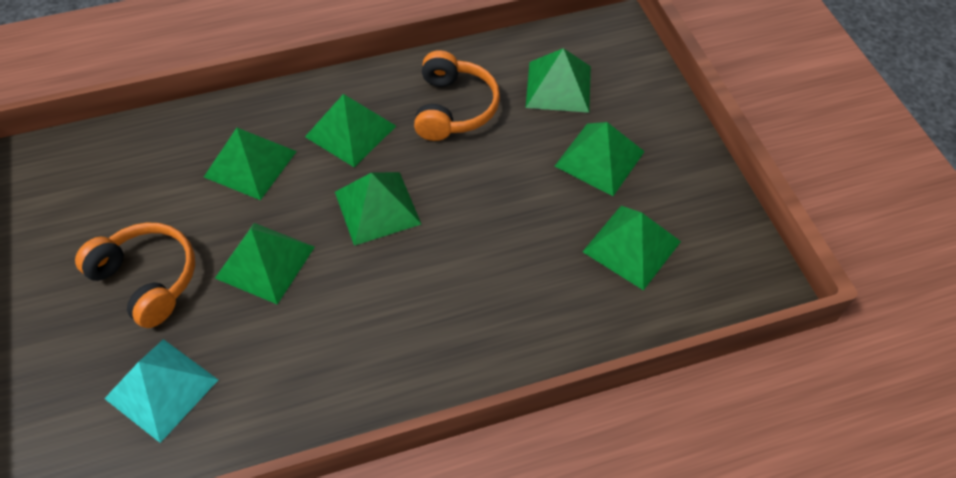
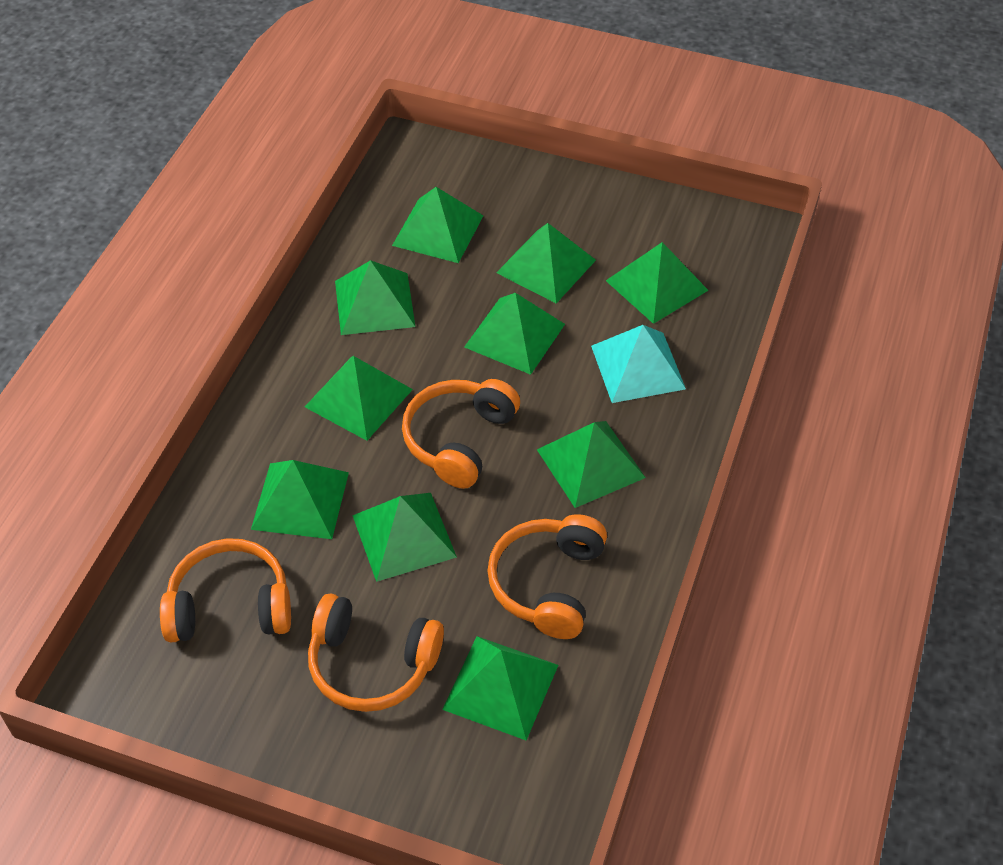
green pyramid: [204,128,297,200] [215,223,315,305] [305,94,396,167] [335,172,421,246] [526,48,591,113] [554,122,645,196] [582,206,681,291] = 7 -> [251,460,349,539] [305,356,413,441] [335,260,415,335] [352,493,457,582] [392,187,483,263] [442,636,558,741] [464,293,565,375] [496,223,596,303] [537,421,646,508] [606,242,709,324] = 10
orange headphones: [75,223,195,328] [414,50,500,141] = 2 -> [160,538,291,642] [308,593,444,712] [402,379,520,489] [487,514,607,639] = 4

